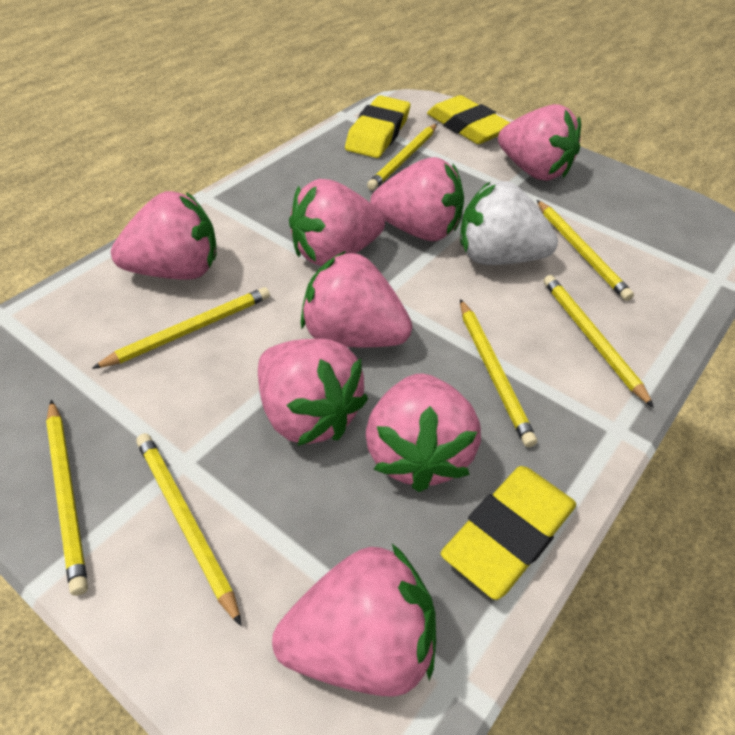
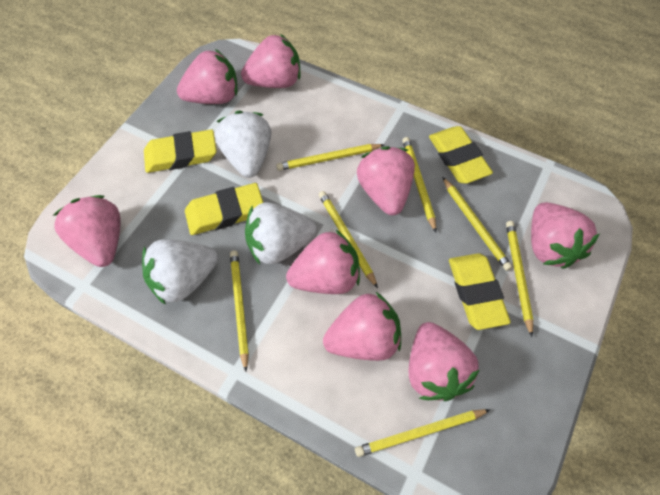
white strawberry: [460,181,558,265] = 1 -> [142,239,218,305] [215,111,271,178] [245,202,316,264] = 3
yellow eraser: [345,95,410,158] [427,95,510,144] [441,466,576,600] = 3 -> [144,129,217,173] [185,183,264,235] [429,126,493,184] [449,253,511,330] = 4

